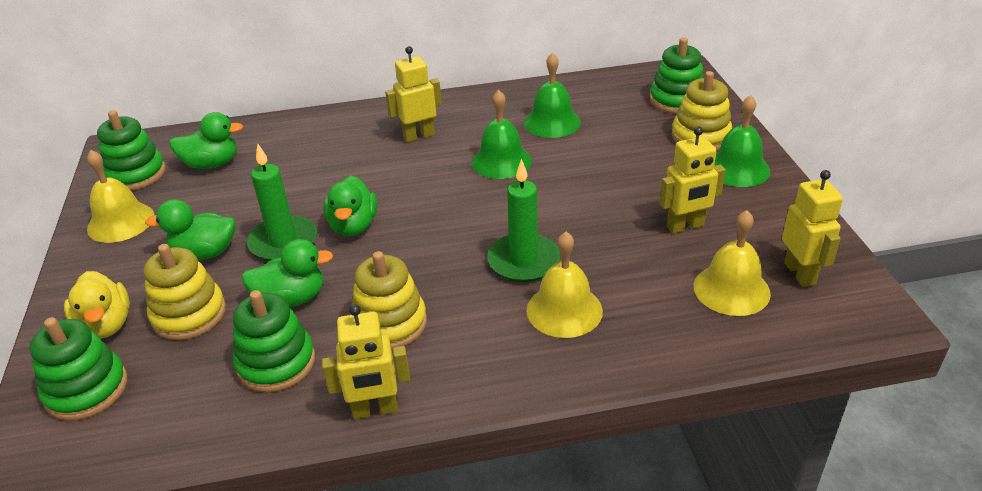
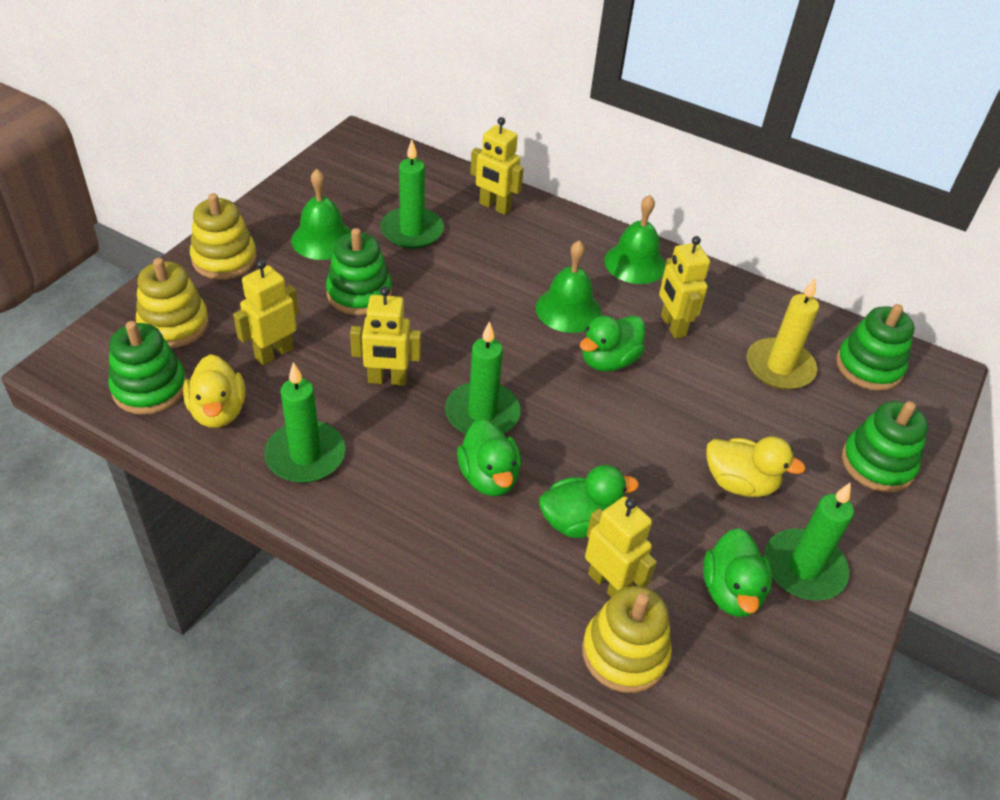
green candle: [247,144,317,261] [487,159,560,282] = 2 -> [264,362,345,483] [380,140,444,249] [445,321,521,435] [765,482,854,600] = 4
yellow bell: [87,150,154,243] [527,232,603,338] [694,210,771,316] = 3 -> none = 0
yellow candle: none = 0 -> [746,277,819,390] = 1
yellow duck: [64,271,130,339] = 1 -> [183,354,245,428] [706,436,806,497] = 2
yellow robot: [322,304,410,419] [385,46,442,143] [659,126,726,234] [782,170,843,287] = 4 -> [233,260,299,365] [350,287,421,386] [470,117,524,215] [585,496,657,597] [659,236,710,338] = 5

